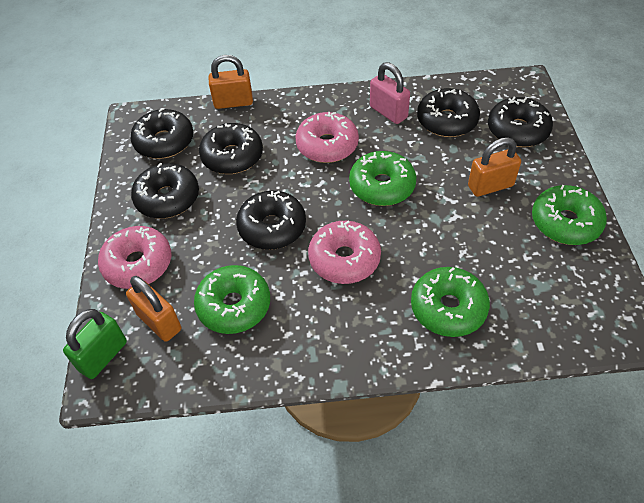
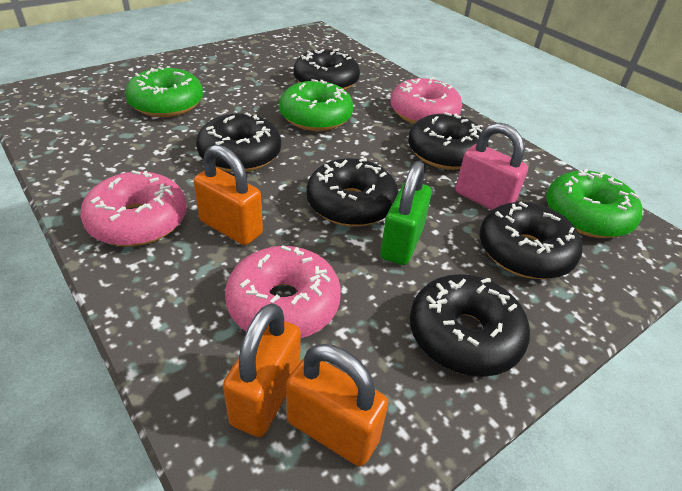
green donut: [194,265,270,334] [349,151,416,206] [411,267,490,337] [532,184,607,245] = 4 -> [125,66,203,117] [279,79,354,131] [546,169,642,238] = 3

